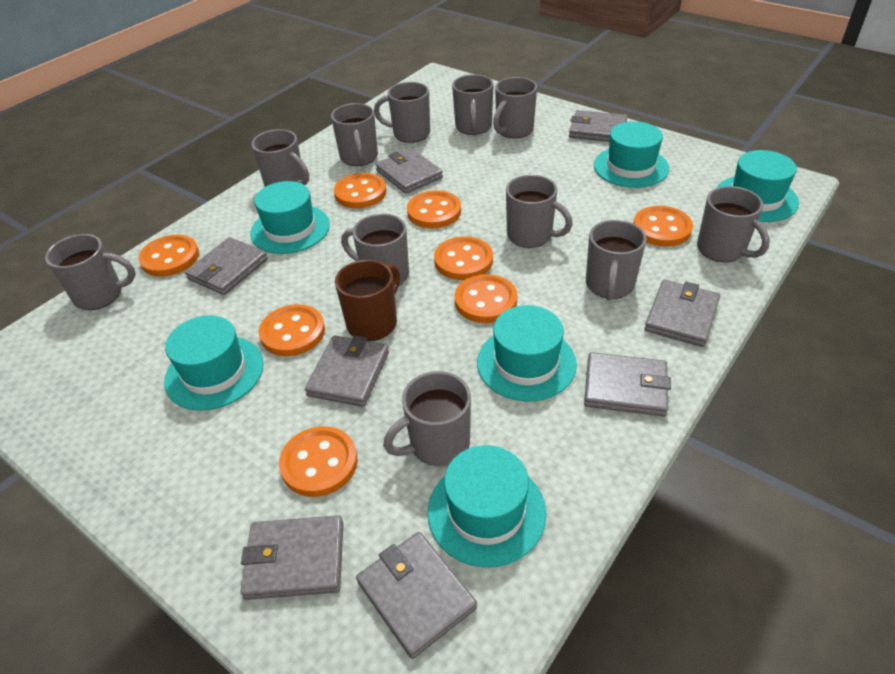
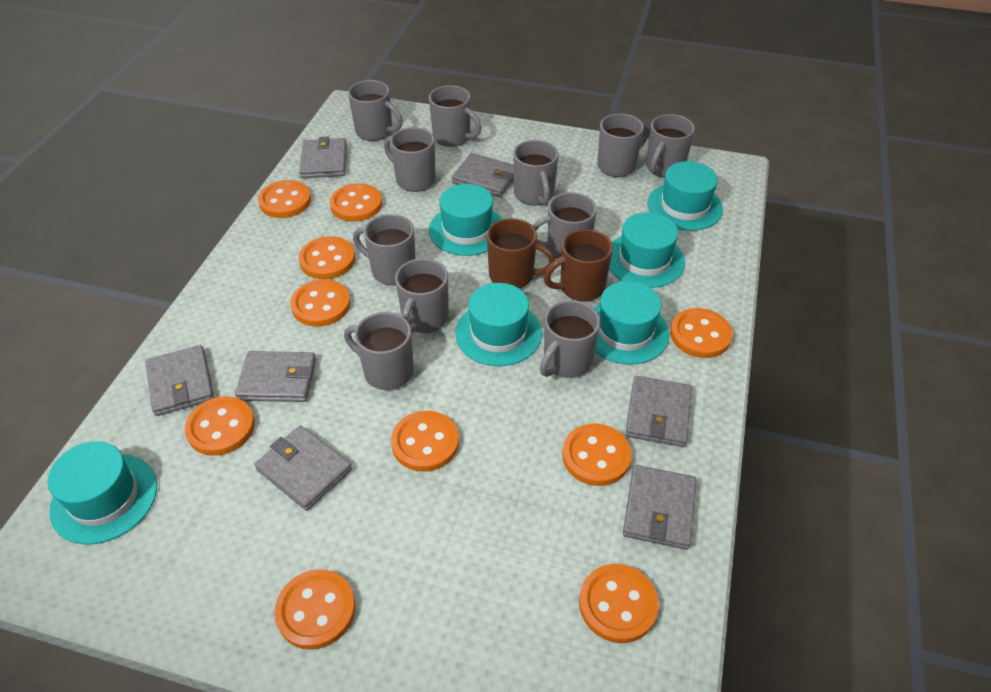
brown mug: [335,260,400,341] = 1 -> [487,218,555,289] [543,229,613,301] = 2
grey wallet: [185,237,268,295] [241,515,344,600] [305,335,389,407] [356,532,477,659] [376,148,443,194] [569,110,627,142] [584,352,671,417] [644,280,720,347] = 8 -> [145,345,214,416] [235,351,316,402] [254,426,352,511] [299,136,347,178] [452,153,514,197] [623,465,696,550] [625,376,692,447] = 7
orange button: [138,234,199,277] [259,304,325,356] [279,426,358,497] [334,173,386,208] [407,190,461,228] [434,236,493,280] [454,274,517,323] [633,206,693,247] = 8 -> [185,396,255,456] [258,180,311,218] [274,569,355,650] [290,279,350,327] [299,236,355,279] [330,183,382,222] [391,411,459,471] [562,424,632,486] [579,564,659,643] [670,308,733,358] = 10

